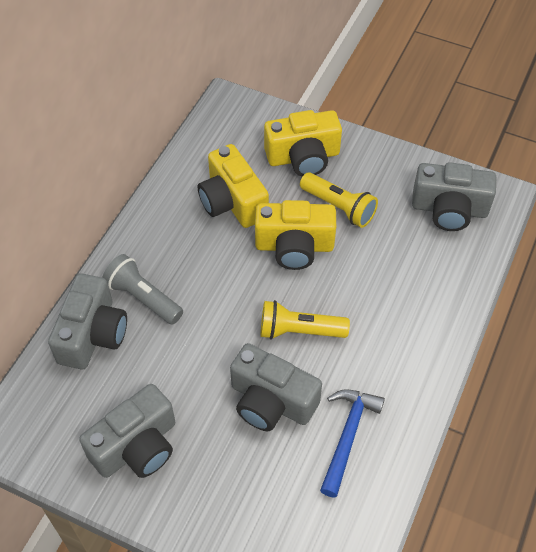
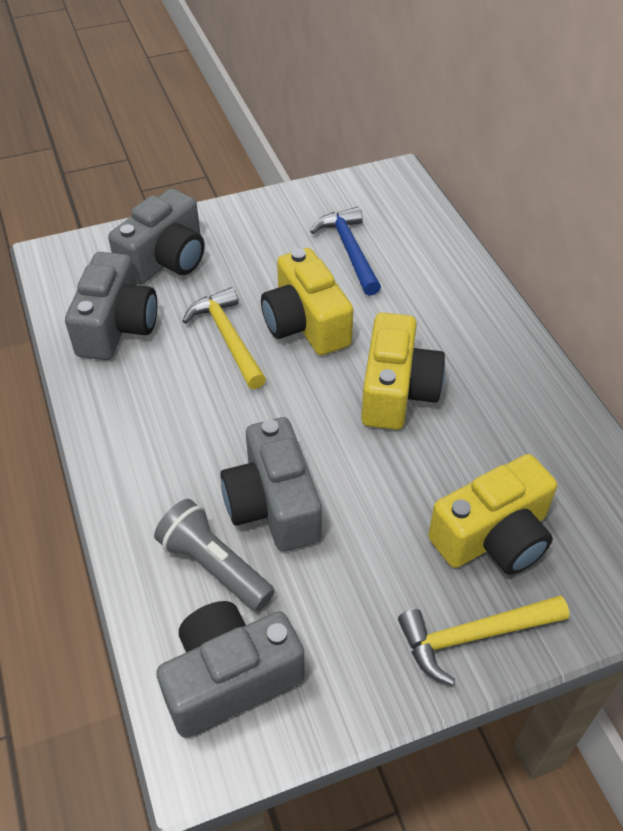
yellow flashlight: [261,300,350,339] [300,173,378,228] = 2 -> none = 0
yellow hammer: none = 0 -> [182,287,266,389] [398,595,569,685] = 2

